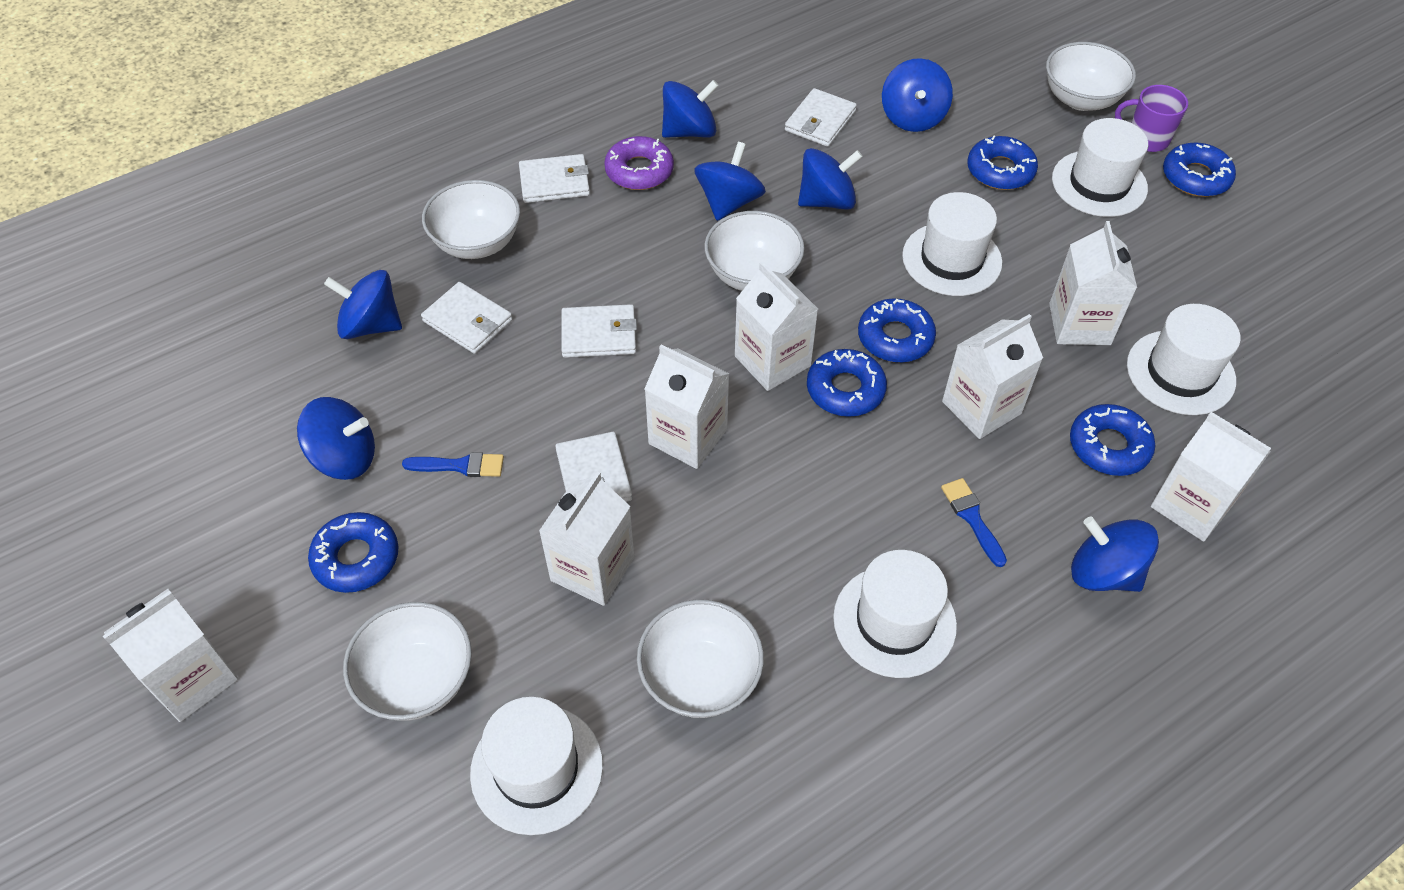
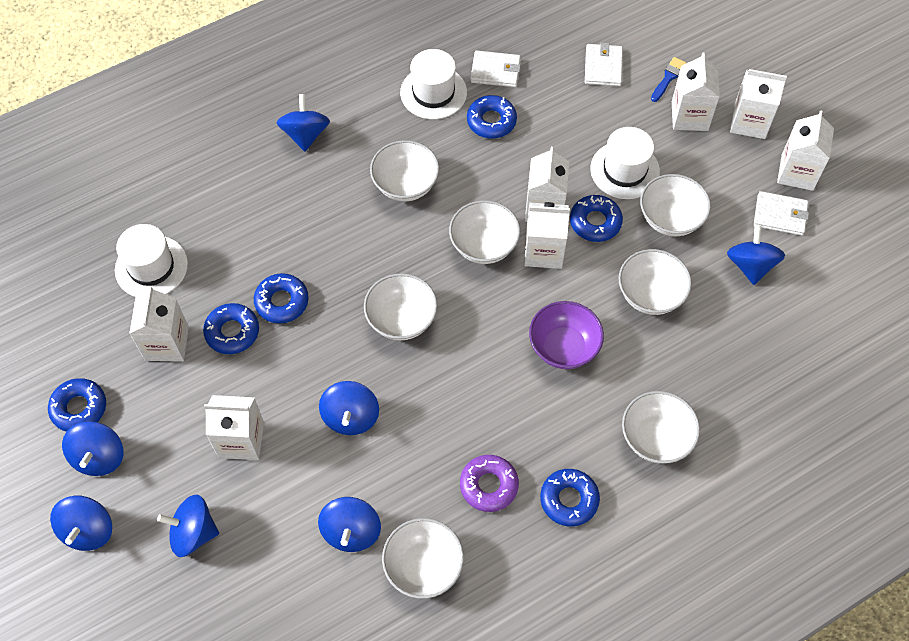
blue brush: [402,452,504,477] [941,478,1007,567] = 2 -> [651,57,686,102] = 1
purple bowl: none = 0 -> [529,301,604,369] = 1
purple mug: [1115,85,1188,152] = 1 -> none = 0
white bowl: [343,602,472,721] [422,180,520,259] [637,599,764,718] [704,211,804,291] [1046,42,1136,111] = 5 -> [364,273,437,340] [370,140,439,201] [382,518,464,599] [449,200,520,264] [619,249,692,315] [622,391,700,464] [640,174,711,236] = 7
white hat: [470,697,603,835] [833,550,957,678] [902,192,1002,296] [1052,118,1148,217] [1127,304,1241,415] = 5 -> [115,224,188,297] [400,49,467,120] [590,127,660,199] = 3
white wallet: [421,282,512,354] [519,154,590,203] [555,432,632,502] [561,304,637,358] [785,88,857,147] = 5 -> [471,50,521,87] [585,43,623,86] [754,191,809,236] = 3

